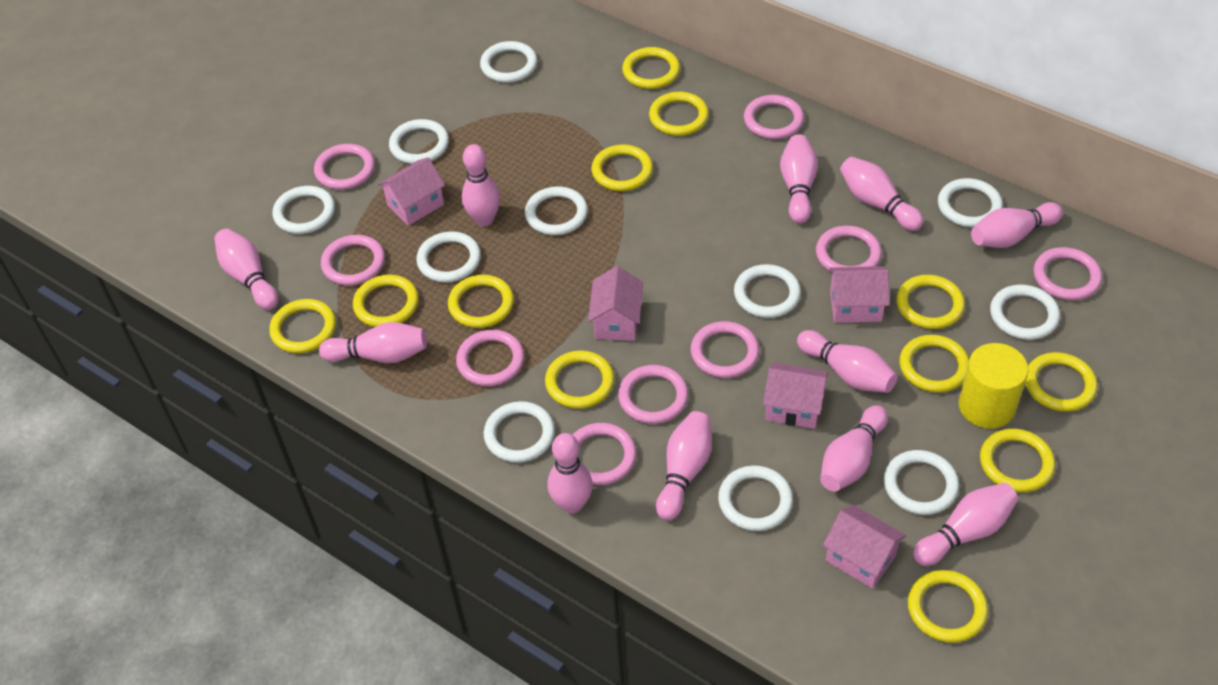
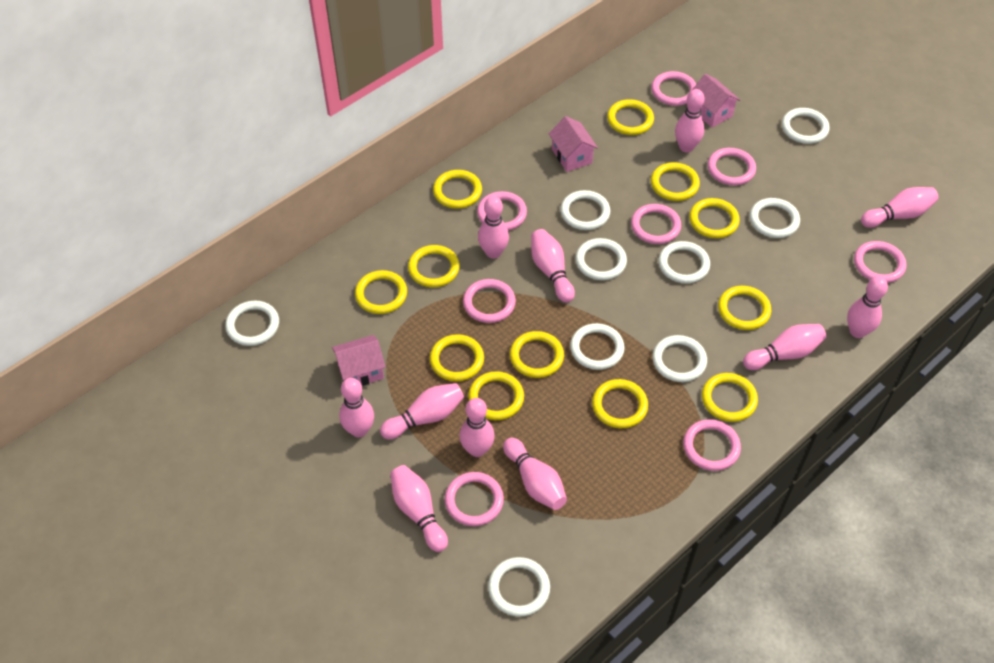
pink house: [378,157,445,226] [588,266,643,341] [763,362,828,429] [823,505,906,589] [829,266,889,323] = 5 -> [332,335,386,386] [549,116,598,172] [690,74,740,128] = 3
pink ring: [314,144,375,190] [321,235,385,286] [456,330,524,386] [573,423,636,485] [618,365,688,424] [691,321,759,378] [744,95,804,139] [816,226,882,273] [1033,247,1102,300] = 9 -> [445,472,504,526] [463,279,516,323] [477,191,527,231] [631,204,681,244] [651,71,696,106] [683,419,741,471] [708,148,756,185] [854,241,906,283] = 8
white ring: [273,186,335,234] [389,119,449,164] [416,231,481,283] [480,41,537,83] [484,401,555,463] [525,187,588,235] [718,465,793,531] [734,264,801,318] [884,450,959,515] [938,178,1003,227] [990,285,1060,340] = 11 -> [225,301,279,346] [488,557,550,617] [561,190,610,230] [570,323,625,370] [575,238,627,280] [653,335,707,382] [659,241,710,283] [750,198,800,238] [782,108,829,144] = 9
yellow cylinder: [958,343,1028,429] = 1 -> none = 0

